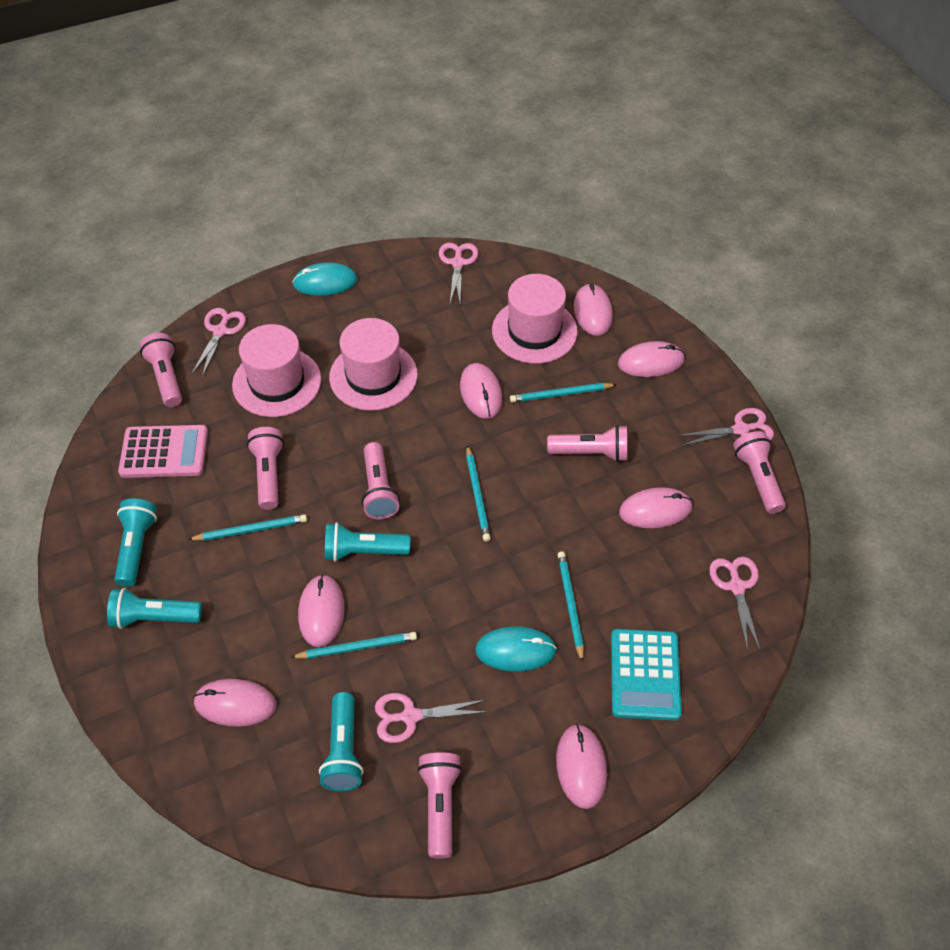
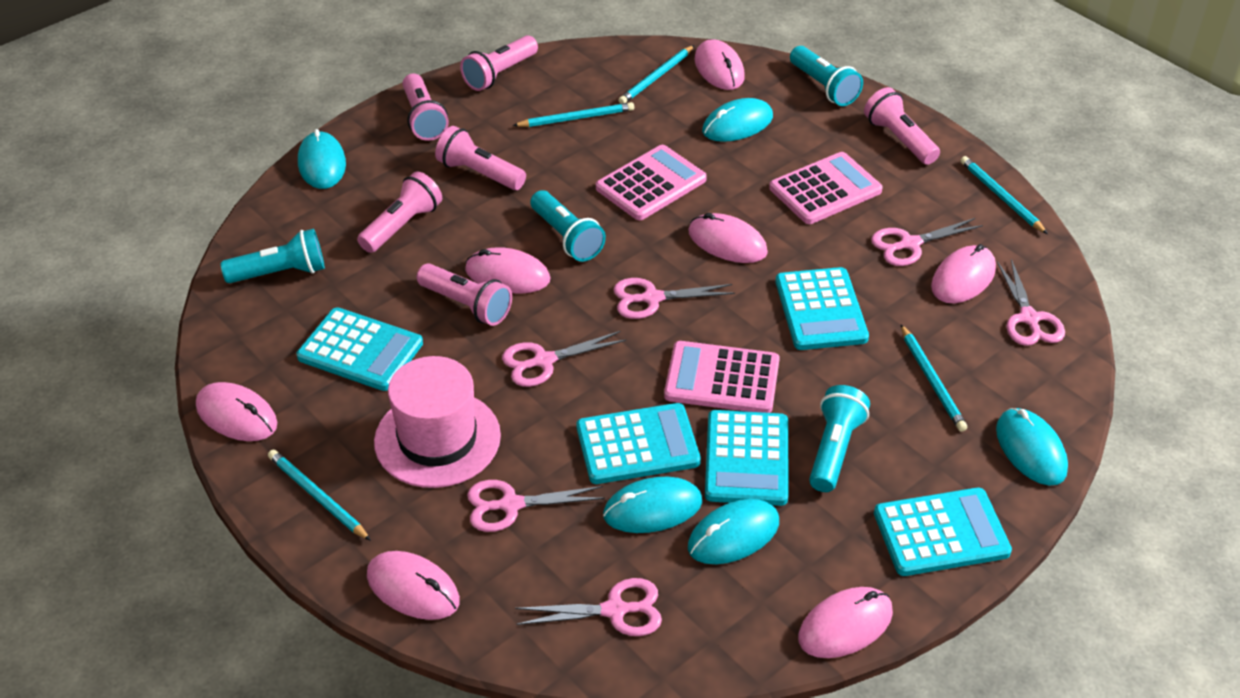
pink calculator: [118,425,208,478] = 1 -> [596,145,707,220] [664,341,780,413] [769,152,883,224] = 3
pink hat: [232,324,321,417] [329,318,418,411] [492,274,578,364] = 3 -> [374,356,501,488] = 1
pink scissors: [191,308,246,377] [375,693,487,743] [439,243,478,305] [678,408,774,446] [709,557,760,651] = 5 -> [467,480,605,532] [502,331,626,387] [515,578,662,636] [613,278,735,319] [871,218,983,266] [997,259,1065,346] = 6
turquoise calculator: [611,629,682,720] = 1 -> [297,307,423,391] [576,403,701,484] [705,410,789,506] [776,267,869,350] [874,488,1012,576] = 5
turquoise mouse: [292,262,358,296] [475,626,557,672] = 2 -> [298,129,346,189] [603,477,702,533] [688,499,779,564] [702,98,773,142] [996,408,1068,485] = 5

